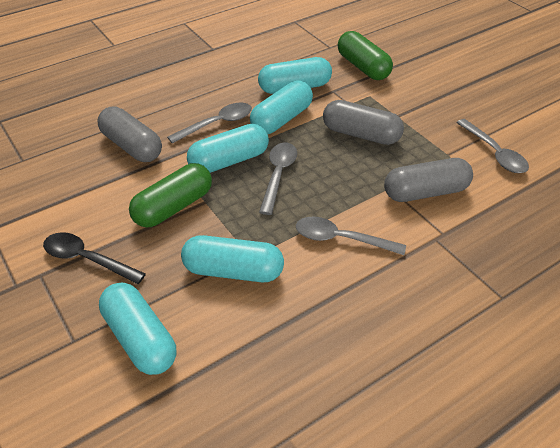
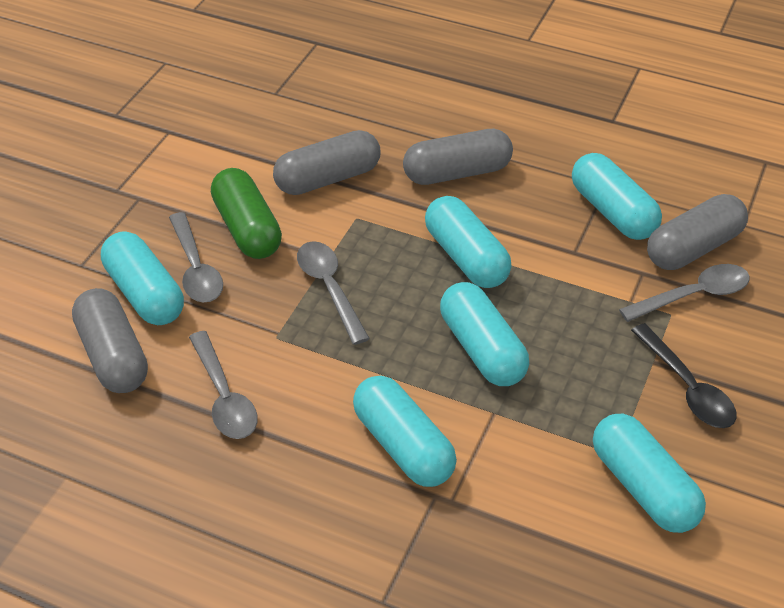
green capsule: [129,163,212,228] [338,31,393,80] = 2 -> [211,168,282,259] = 1
grey capsule: [97,107,162,162] [323,100,404,145] [384,158,473,202] = 3 -> [72,288,148,393] [273,130,380,195] [403,129,513,185] [647,194,748,270] = 4
turquoise capsule: [99,282,177,375] [181,235,284,282] [187,124,269,173] [250,80,313,134] [258,57,332,94] = 5 -> [101,232,184,325] [353,376,457,487] [425,196,512,288] [440,282,529,386] [572,153,662,240] [593,414,706,533] = 6

